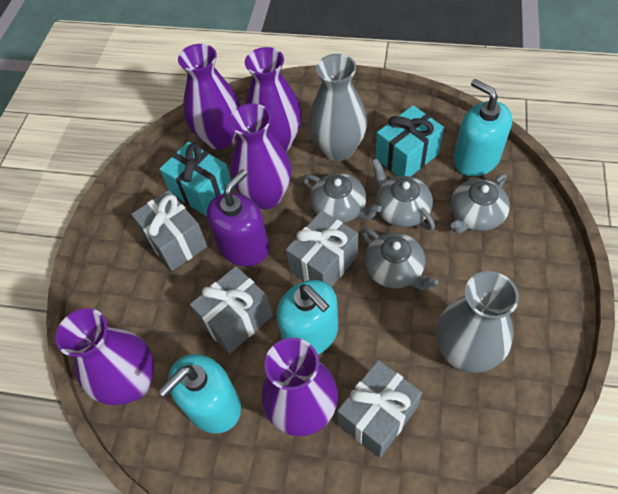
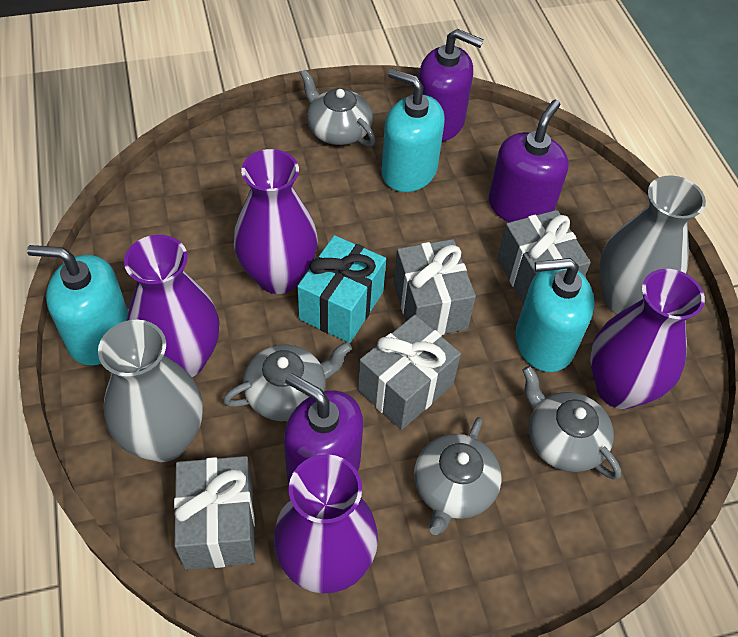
purple soap dispenser: [207,169,269,266] = 1 -> [284,373,363,483] [419,29,484,141] [489,100,569,222] = 3
purple vase: [55,308,154,405] [178,44,240,150] [229,103,291,209] [245,47,302,151] [262,338,338,436] = 5 -> [124,235,220,377] [234,149,318,294] [274,454,378,594] [590,269,705,409] = 4
turquoise gift: [160,142,231,216] [376,105,444,177] = 2 -> [297,235,386,343] = 1

